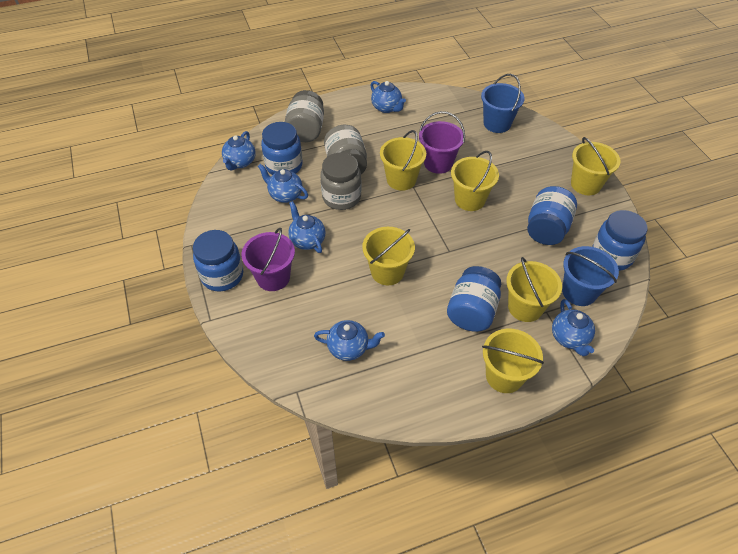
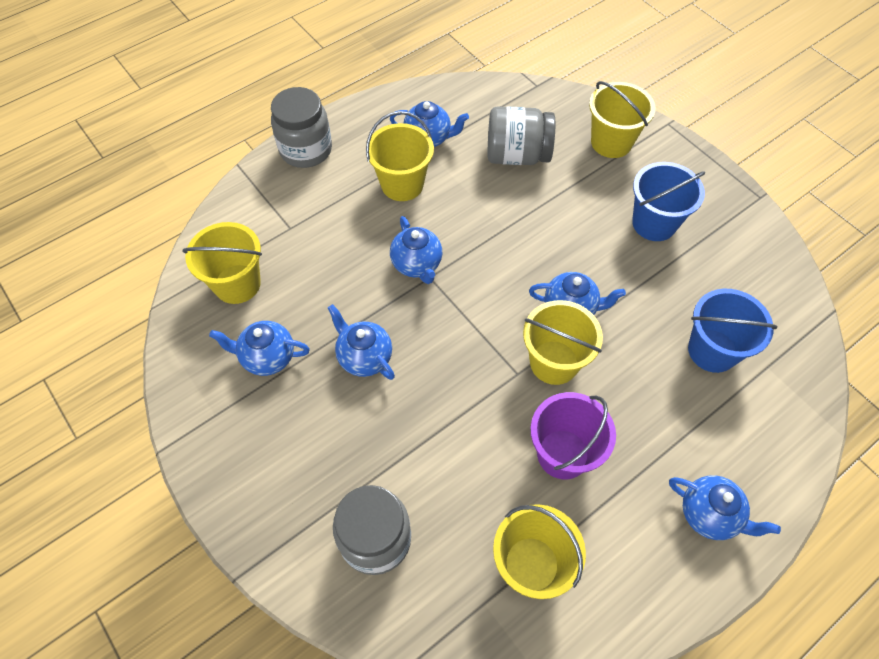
blue jar: [193,230,243,291] [261,122,303,175] [447,266,501,332] [527,186,577,245] [592,210,647,271] = 5 -> none = 0
purple bucket: [242,228,295,291] [419,111,465,174] = 2 -> [530,392,616,479] = 1
yellow bucket: [362,227,415,285] [380,130,426,191] [451,151,499,211] [482,329,544,393] [506,257,562,322] [571,137,621,195] = 6 -> [183,222,262,304] [366,111,434,201] [493,504,586,599] [523,300,603,385] [589,81,655,158] = 5

